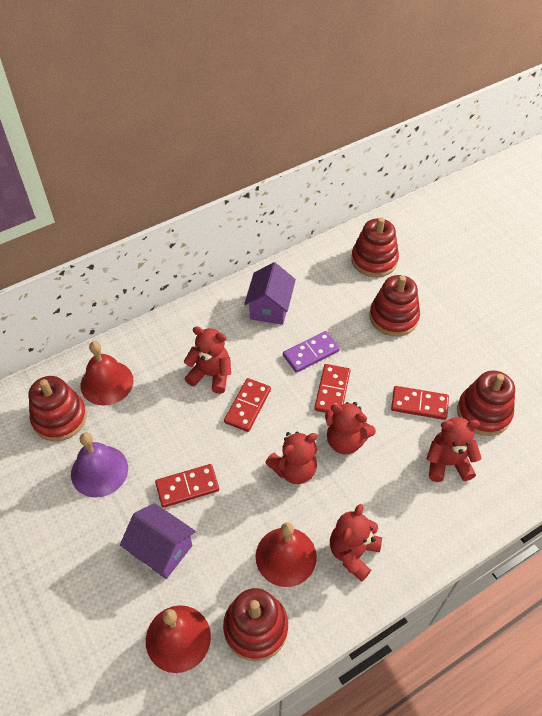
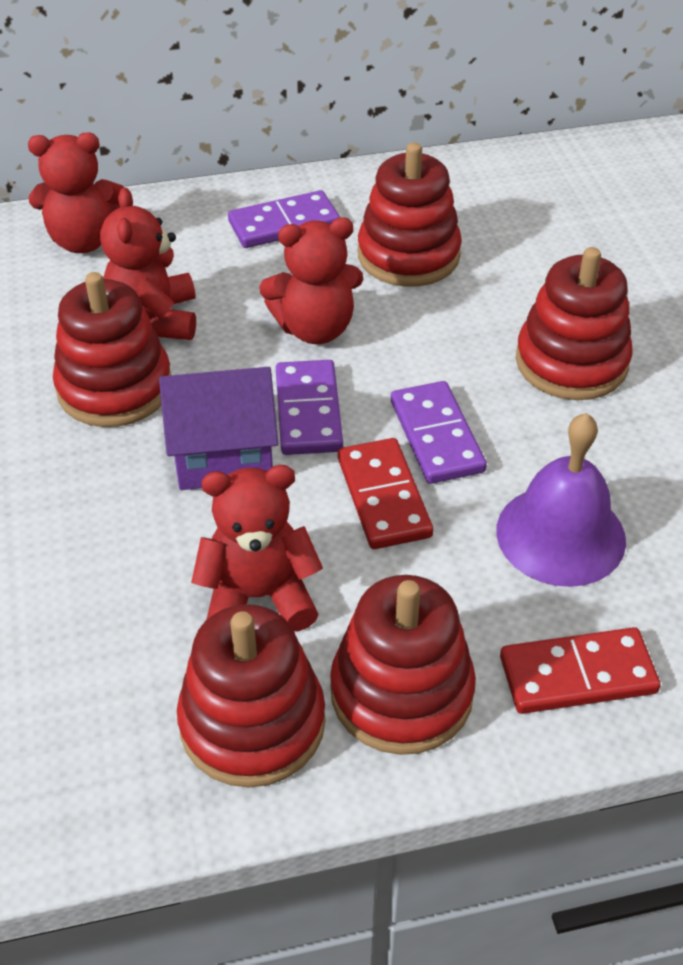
purple domino: [283,331,340,373] = 1 -> [228,190,340,248] [276,360,343,455] [391,381,487,484] = 3
purple house: [120,503,196,579] [244,262,296,325] = 2 -> [159,367,278,490] = 1
red bell: [81,341,133,405] [146,605,211,673] [256,522,317,587] = 3 -> none = 0
red domino: [155,464,219,508] [224,378,271,432] [314,364,350,413] [391,386,449,420] = 4 -> [338,438,433,549] [500,627,661,714] = 2
red teddy bear: [183,326,231,394] [265,431,318,484] [325,402,376,454] [330,504,382,582] [426,417,482,482] = 5 -> [28,132,124,253] [100,188,196,340] [191,465,323,631] [259,217,363,344] = 4

